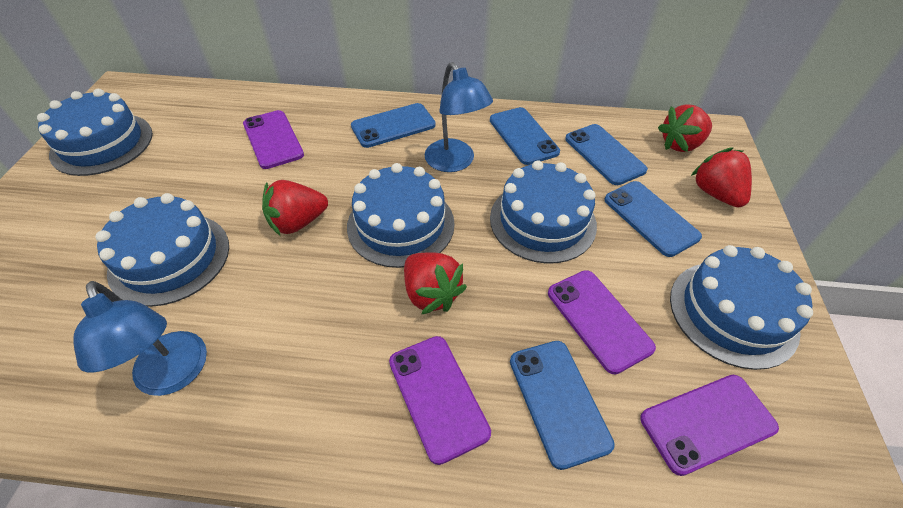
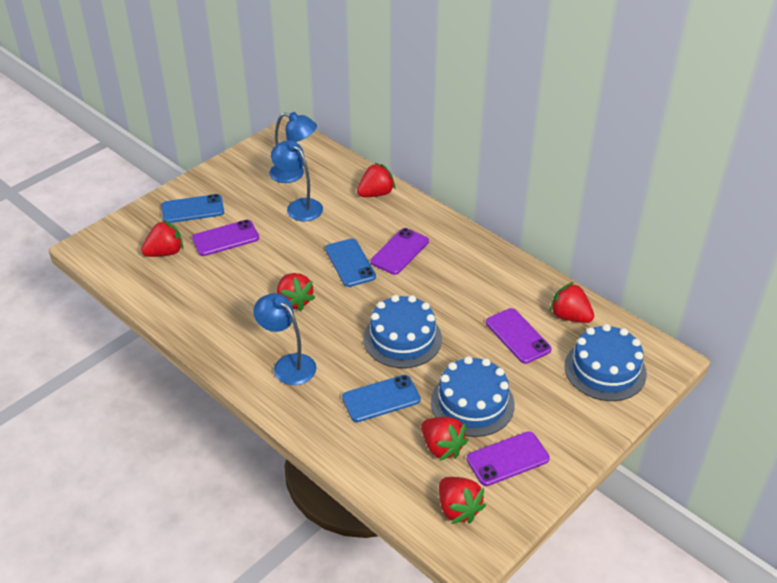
blue cake: [37,89,153,176] [96,193,229,307] [347,163,455,268] [490,160,597,264] [670,245,813,370] = 5 -> [363,295,442,368] [431,356,515,437] [564,324,647,401] = 3
blue lamp: [73,281,207,396] [425,62,493,172] = 2 -> [253,293,317,385] [269,112,317,183] [271,140,323,221] = 3
blue phone: [351,103,435,148] [490,107,560,165] [510,341,615,470] [565,124,648,185] [604,181,702,257] = 5 -> [161,194,224,223] [325,239,376,287] [342,375,421,422] = 3
red strawberry: [262,180,328,235] [404,252,467,315] [658,104,712,152] [691,148,752,207] = 4 -> [141,220,183,257] [277,273,315,311] [357,163,395,197] [421,417,468,461] [439,477,486,524] [550,282,594,323] = 6

